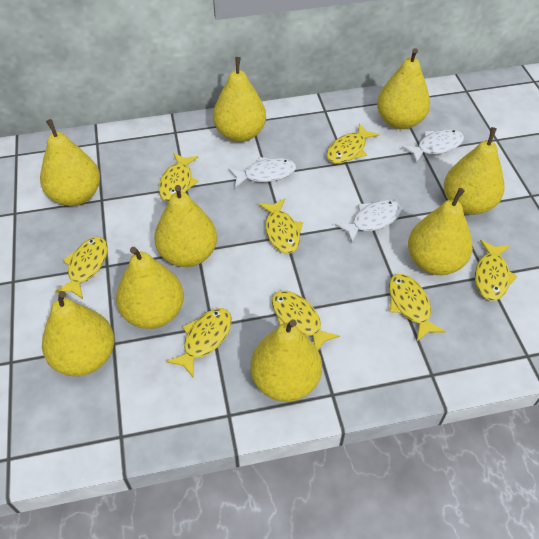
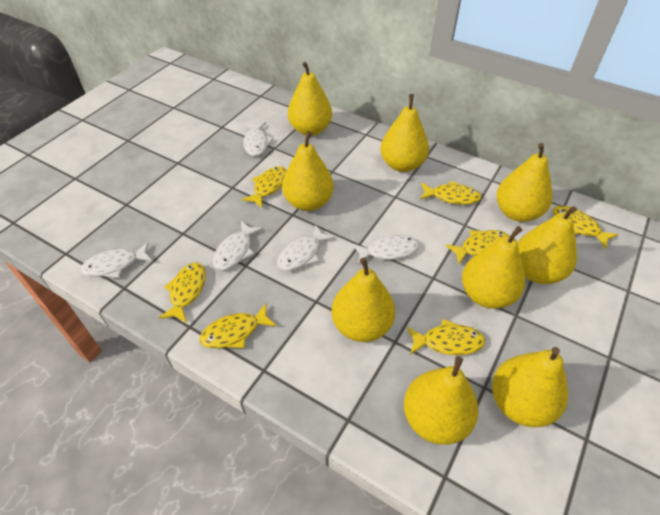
white fish: [229,157,296,188] [335,200,402,243] [402,129,464,163] = 3 -> [80,242,153,278] [213,221,263,270] [243,122,273,156] [277,225,335,271] [352,233,419,265] = 5
yellow fish: [54,237,108,299] [159,153,199,202] [166,308,232,377] [258,198,303,254] [272,291,340,351] [326,123,380,164] [389,274,446,341] [475,240,518,301] = 8 -> [159,263,206,323] [200,304,277,348] [241,166,287,208] [407,319,485,355] [420,181,482,205] [445,230,510,264] [552,206,619,249] = 7

